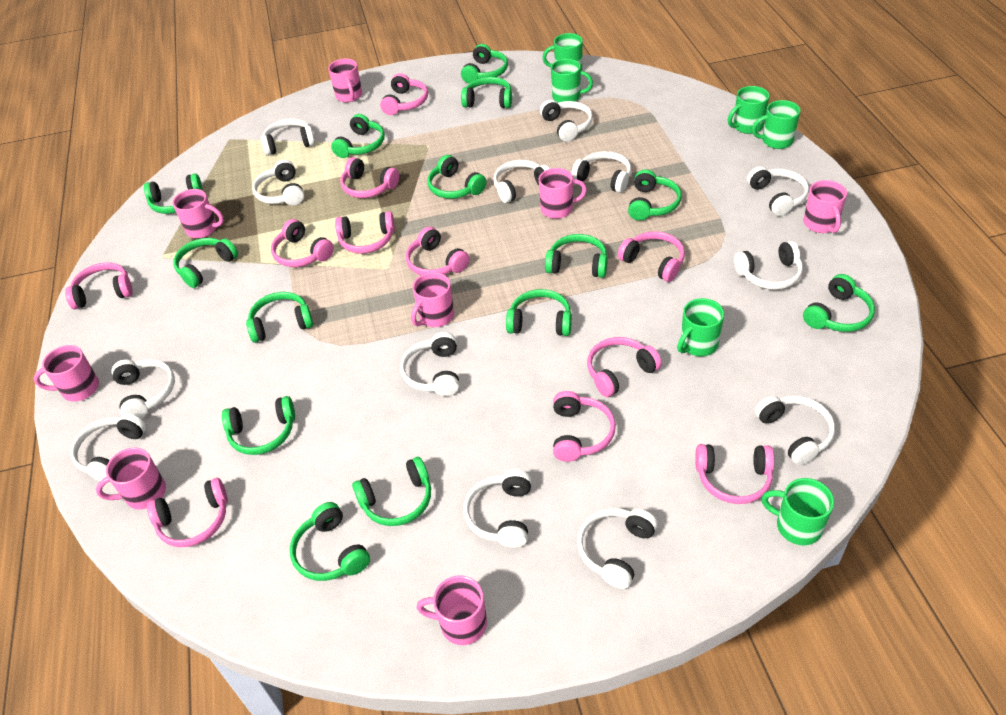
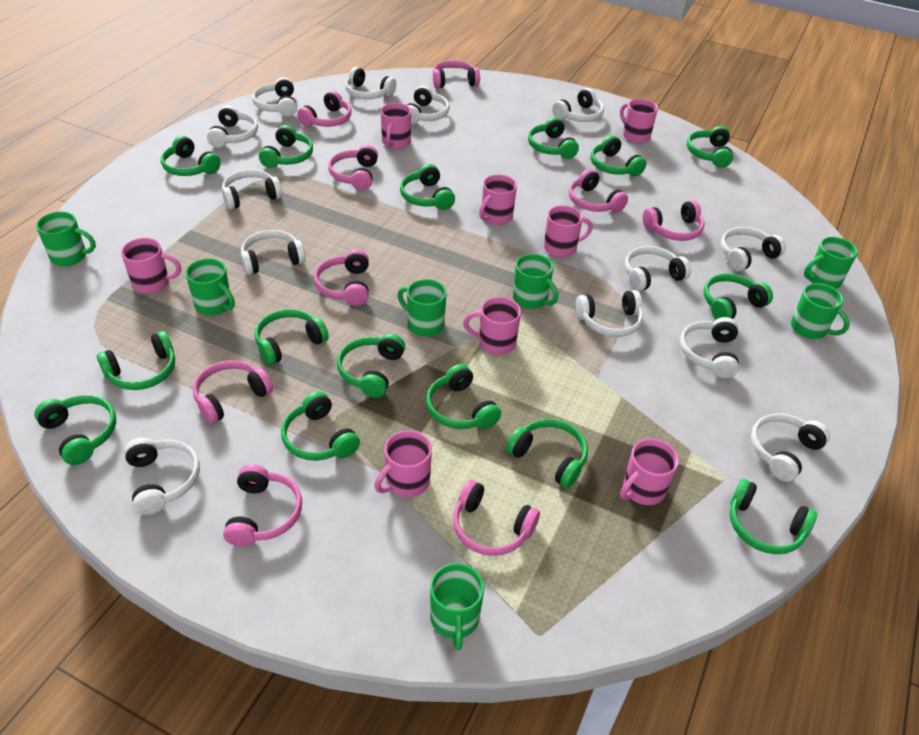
green headphones: [144,174,203,214] [173,238,238,288] [222,396,295,455] [246,292,313,343] [290,502,370,581] [331,114,385,158] [352,457,431,526] [427,155,486,199] [461,44,508,83] [461,77,512,108] [506,289,572,336] [545,234,608,278] [628,169,682,221] [803,274,875,332] = 14 -> [34,395,116,465] [97,331,175,390] [161,136,221,176] [255,309,329,365] [259,125,313,168] [281,391,360,461] [337,333,405,398] [400,164,455,210] [426,364,501,429] [506,419,588,488] [528,117,579,159] [591,135,646,177] [687,126,733,168] [704,273,773,320] [730,479,817,554] = 15
green mug: [542,33,583,71] [551,59,593,102] [677,298,724,356] [728,86,770,134] [752,100,800,149] [761,478,834,545] = 6 -> [36,212,96,266] [185,259,235,316] [397,279,447,337] [430,563,484,650] [513,254,558,309] [791,283,850,339] [804,237,858,289] = 7
pink headphones: [65,262,133,309] [147,478,228,547] [271,219,334,267] [335,211,395,254] [340,157,399,198] [380,73,428,115] [406,227,469,275] [553,391,616,462] [587,337,662,397] [618,231,685,282] [695,444,774,504] = 11 -> [193,360,273,424] [223,464,302,547] [297,91,352,127] [314,249,369,306] [328,145,378,190] [433,60,480,88] [453,480,540,556] [569,169,628,212] [643,200,705,241] = 9

